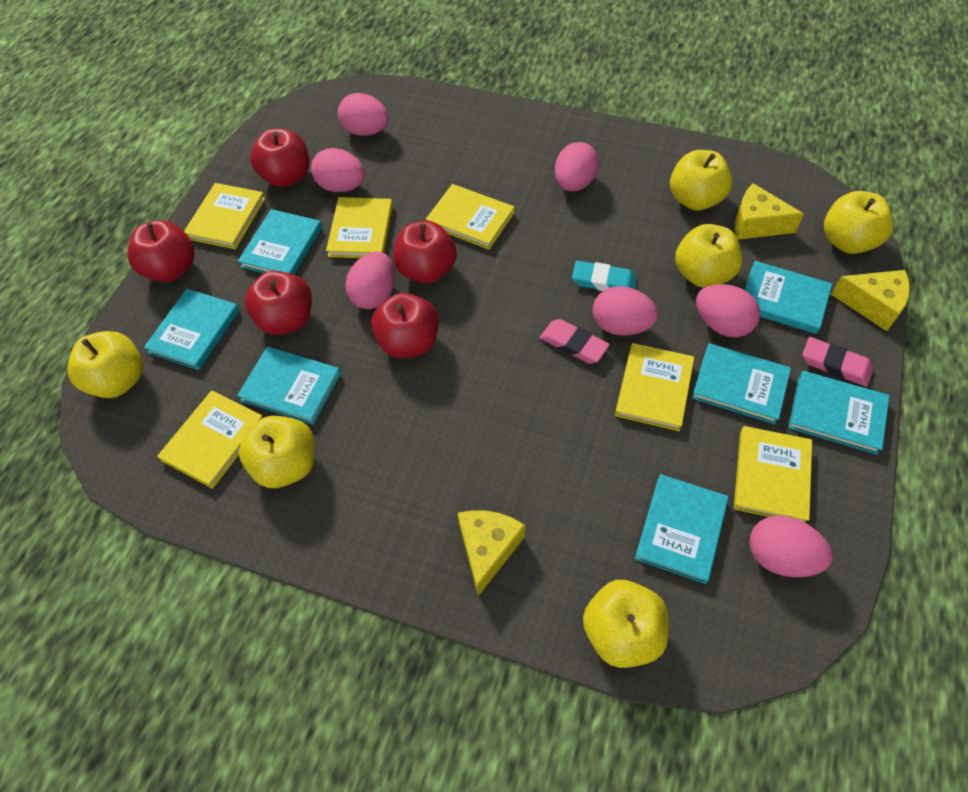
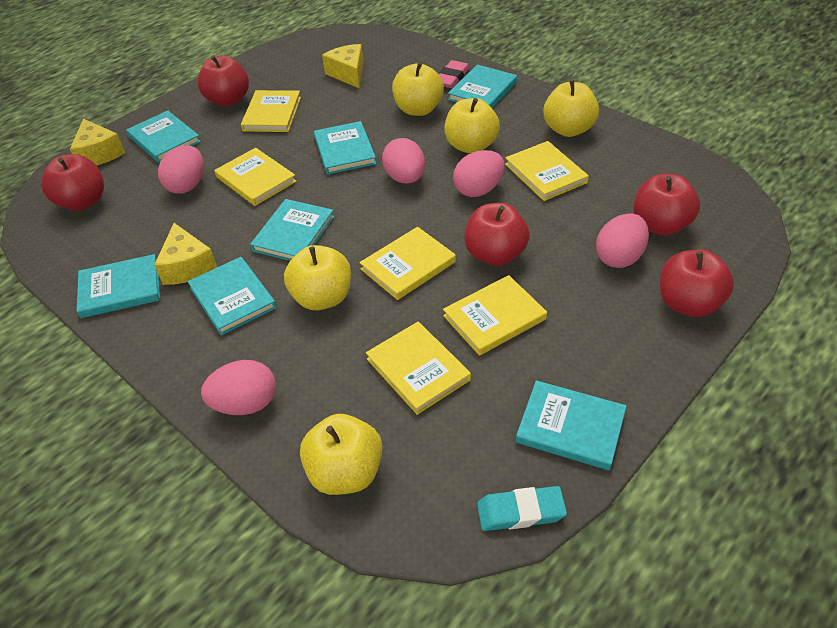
pink egg: [311,148,365,192] [338,93,389,136] [345,251,395,309] [555,142,599,191] [593,286,658,335] [696,284,760,337] [749,515,833,577] = 7 -> [158,145,204,194] [201,360,276,415] [382,138,425,184] [453,150,505,197] [596,213,649,268] = 5
pink eraser: [540,319,610,364] [802,337,873,387] = 2 -> [439,60,470,88] = 1
yellow apple: [67,331,143,398] [239,416,315,488] [583,580,669,668] [670,150,733,211] [675,224,742,288] [824,191,894,254] = 6 -> [284,245,351,311] [300,414,382,495] [392,62,444,116] [444,98,500,154] [543,80,599,137] = 5

